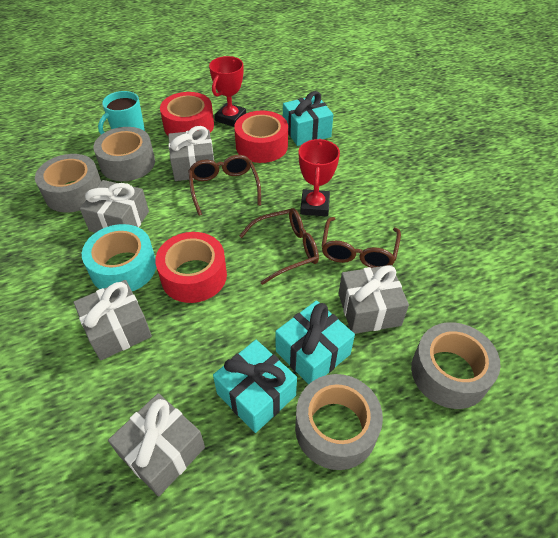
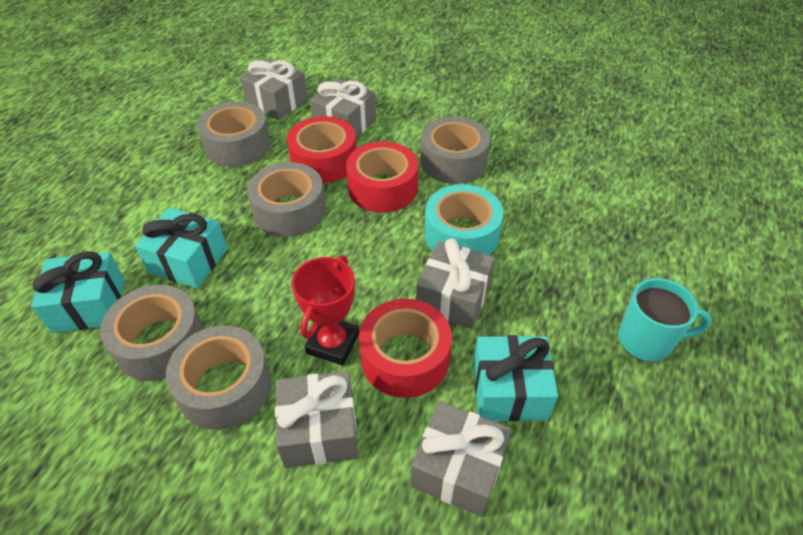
brown glasses: [188,155,261,216] [239,208,319,285] [321,217,401,268] = 3 -> none = 0
grey tape: [35,154,101,213] [94,127,155,181] [295,374,383,470] [411,322,501,409] = 4 -> [100,285,204,381] [166,326,271,430] [197,102,270,166] [247,162,326,237] [420,117,490,184] = 5
red trophy: [209,56,246,127] [299,139,340,217] = 2 -> [291,255,359,366] = 1

